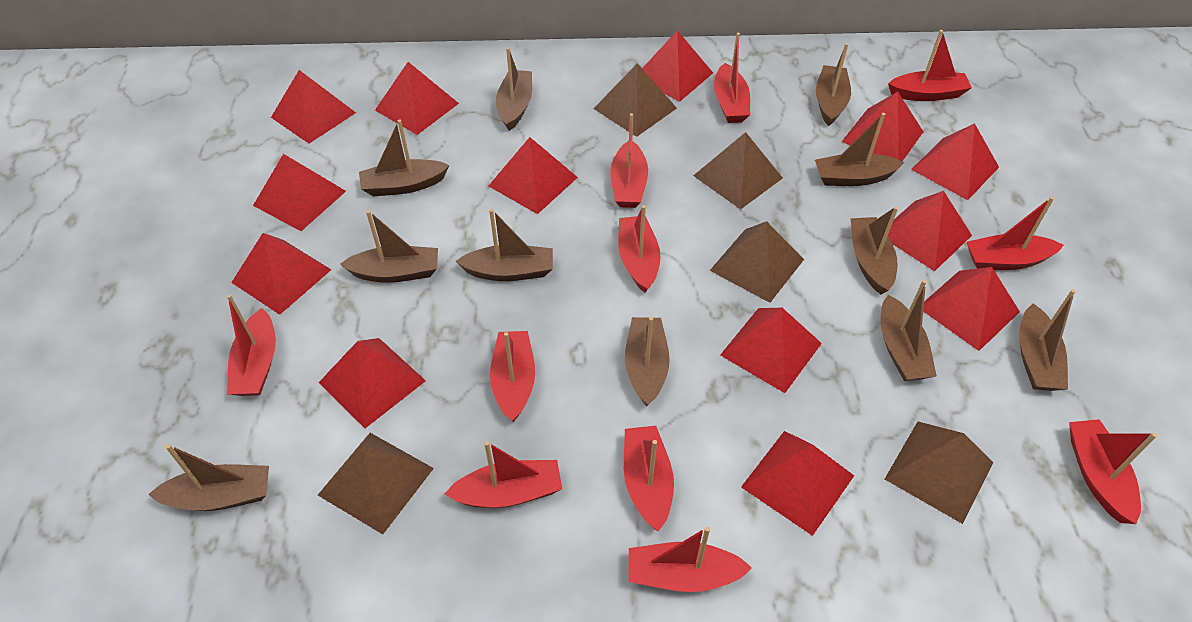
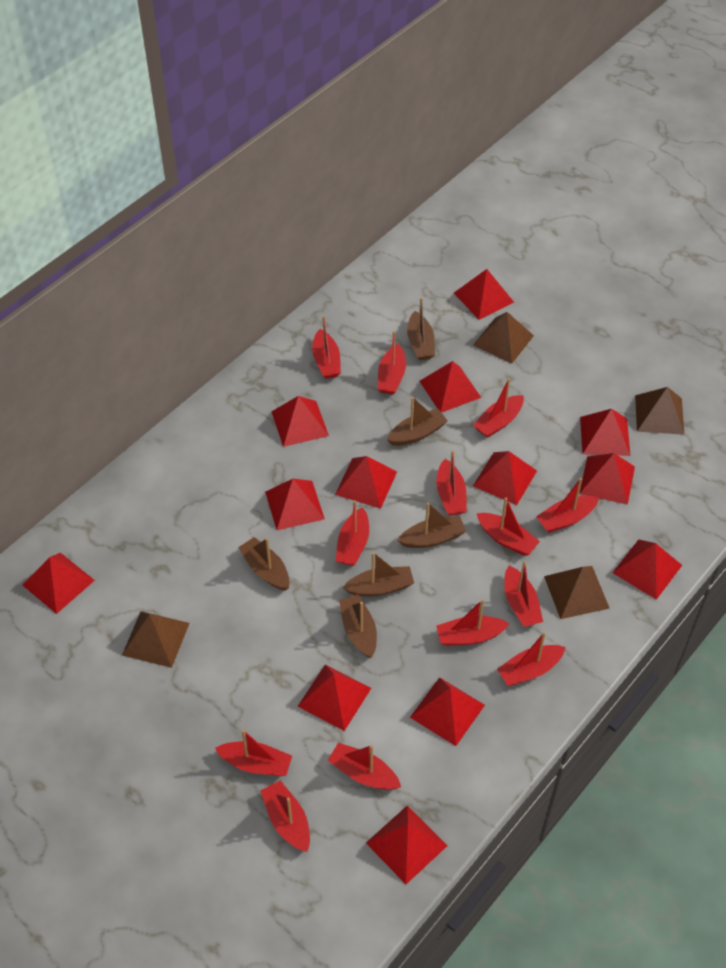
brown boat: [148,444,269,511] [340,210,438,283] [359,119,449,197] [456,209,553,281] [496,48,532,131] [625,317,670,406] [815,113,905,186] [816,43,851,126] [850,206,898,294] [881,280,937,381] [1019,289,1076,391] = 11 -> [238,537,290,591] [339,595,377,658] [343,552,414,597] [387,397,448,446] [397,502,466,548] [407,297,435,360] = 6
brown pyramid: [318,433,434,534] [593,63,677,137] [693,132,783,209] [710,221,804,303] [885,422,993,524] = 5 -> [122,611,190,668] [473,312,534,364] [544,566,610,619] [635,387,685,435] = 4
red boat: [227,294,276,396] [445,441,562,508] [490,331,535,422] [610,113,648,208] [618,205,661,293] [624,426,674,532] [629,526,752,592] [714,33,750,123] [888,30,972,101] [967,196,1063,270] [1069,419,1157,524] = 11 -> [215,729,292,776] [261,780,310,852] [312,316,341,379] [328,743,401,790] [336,500,369,566] [378,331,406,395] [436,450,467,515] [436,599,510,646] [473,378,524,438] [477,498,540,556] [497,632,566,686] [504,561,543,627] [536,478,599,533] = 13

